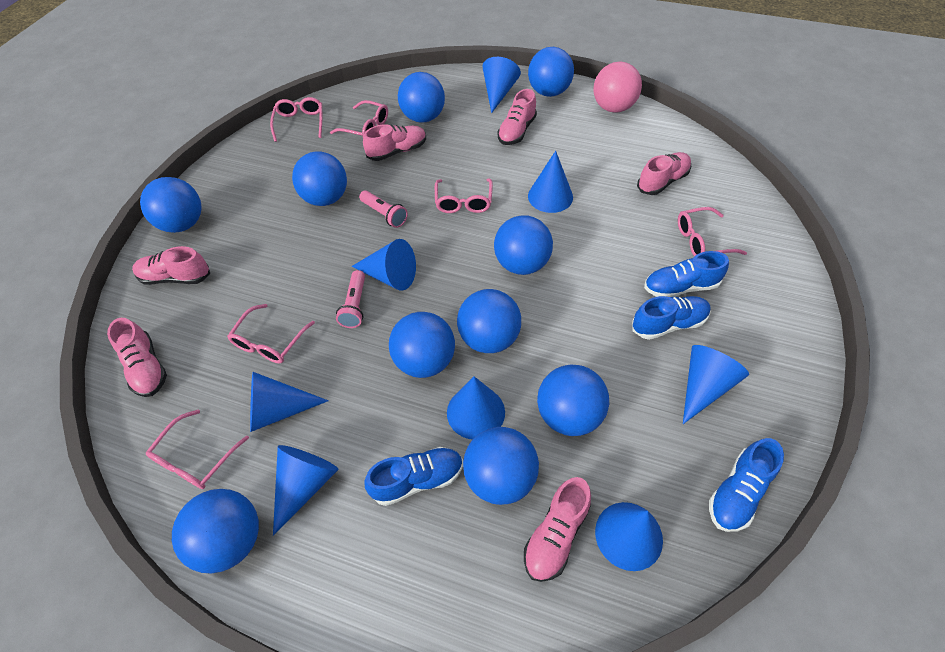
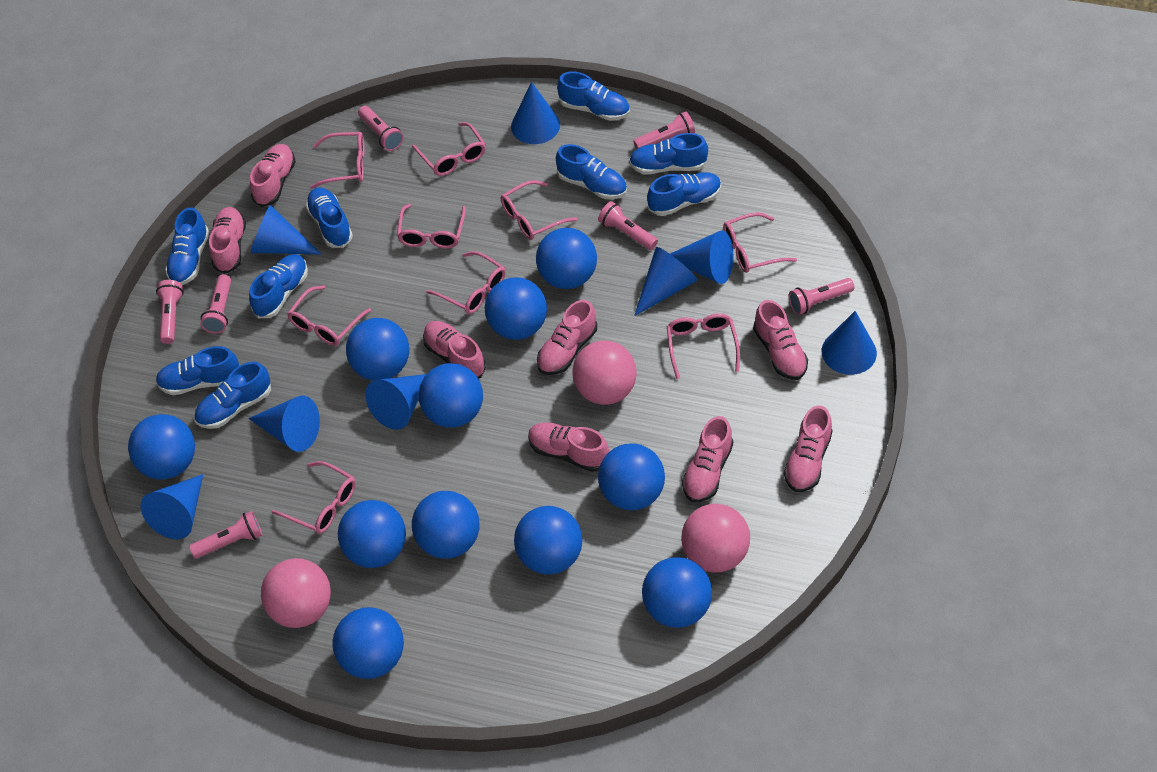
blue ball: [140,177,202,233] [172,489,259,573] [292,151,347,206] [389,312,455,378] [398,72,445,122] [457,289,521,353] [463,427,539,505] [494,215,553,275] [528,47,574,97] [537,365,609,436] = 10 -> [128,414,195,479] [333,607,404,679] [338,500,406,568] [346,318,409,381] [412,491,480,559] [418,363,483,428] [485,277,547,340] [514,506,582,575] [536,228,597,289] [598,443,665,510] [642,557,712,628] = 11
blue shoe: [365,447,463,506] [632,296,711,340] [644,251,729,297] [709,438,784,532] = 4 -> [155,346,239,395] [165,207,209,285] [194,361,271,429] [249,254,308,318] [305,187,353,248] [556,144,627,199] [557,72,630,121] [629,133,708,174] [647,172,721,216] = 9
pink ball: [593,62,642,113] = 1 -> [261,558,331,628] [572,341,637,405] [681,504,750,573] = 3
pink flashlight: [336,270,365,328] [359,190,408,228] = 2 -> [156,280,183,344] [189,511,263,558] [200,274,231,334] [358,106,404,151] [598,201,658,250] [633,111,695,149] [789,278,854,315] = 7
pink glasses: [146,409,249,489] [227,304,315,363] [270,97,322,142] [330,100,388,137] [435,178,493,213] [678,207,747,257] = 6 -> [271,461,356,534] [287,285,371,346] [310,132,365,189] [397,204,466,249] [412,122,486,176] [426,251,506,314] [501,180,578,240] [667,313,740,379] [723,212,797,273] = 9
pink shoe: [107,318,167,397] [132,246,210,285] [363,124,426,161] [498,89,537,145] [524,477,591,582] [637,152,691,195] = 6 -> [209,207,246,274] [250,144,296,207] [423,321,486,379] [528,422,609,472] [537,300,597,375] [682,416,733,502] [753,300,808,380] [784,405,833,492] = 8

